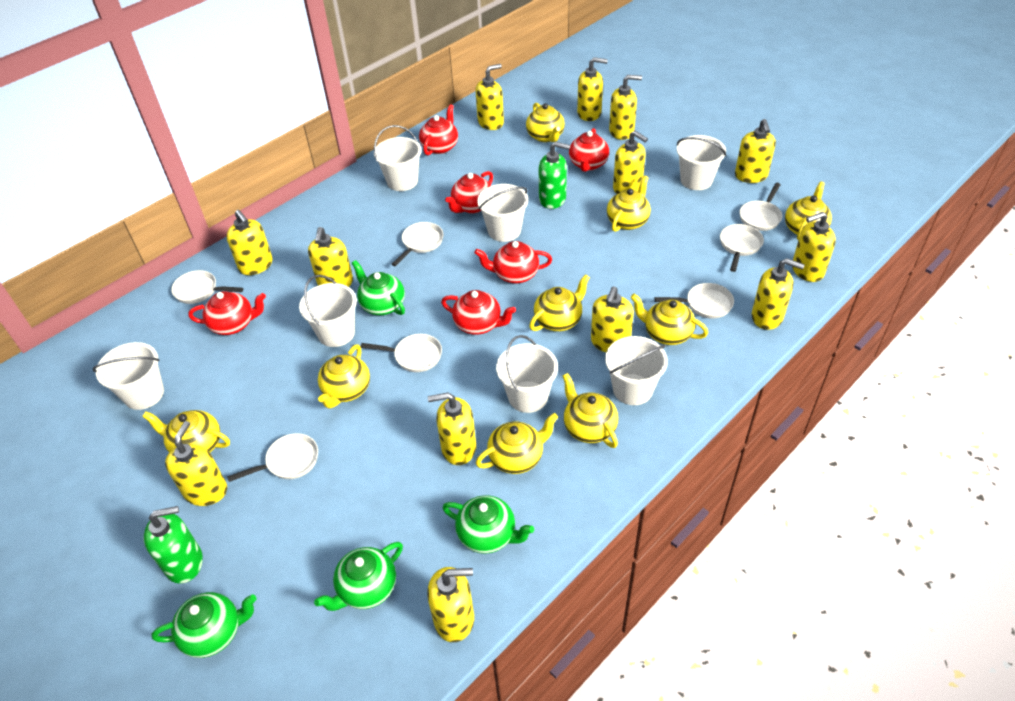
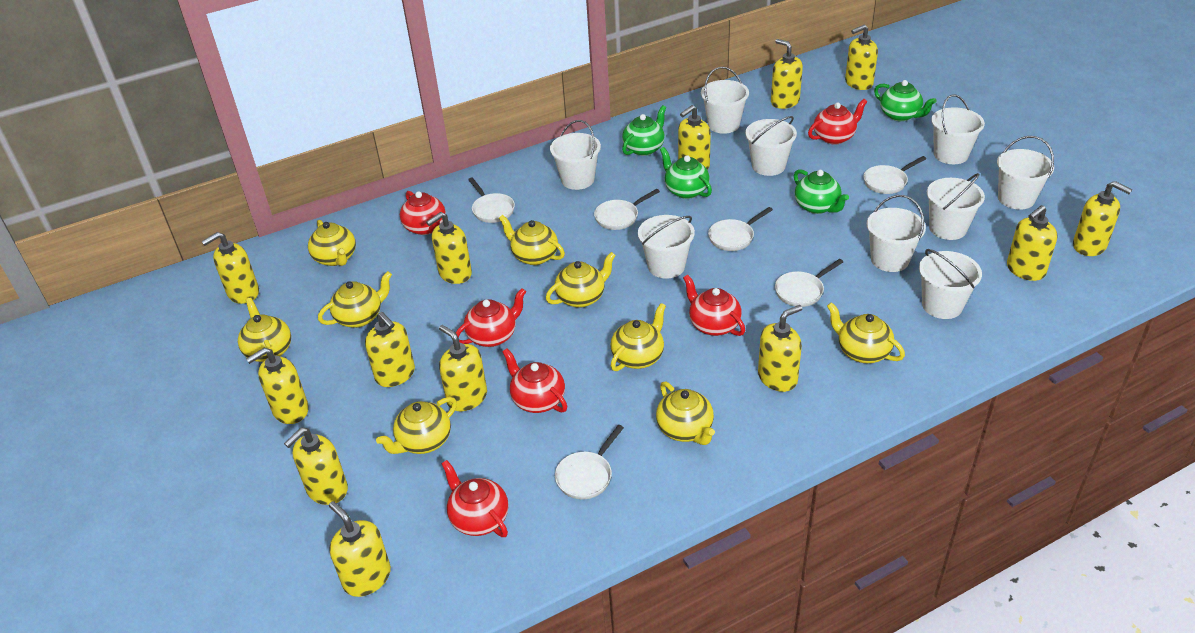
green soap dispenser: [144,506,203,584] [539,142,571,209] = 2 -> none = 0
white bucket: [93,342,164,410] [299,275,357,347] [374,125,421,191] [477,184,528,242] [496,335,558,413] [605,336,668,405] [677,135,726,190] = 7 -> [550,120,601,190] [638,215,695,279] [701,67,749,134] [745,116,797,176] [867,195,926,272] [919,249,982,319] [927,173,985,240] [931,94,985,164] [997,136,1054,209] = 9
white pan: [171,270,243,304] [227,433,318,482] [360,334,442,372] [392,222,443,266] [654,283,734,318] [720,224,764,272] [739,183,782,231] = 7 -> [468,177,515,223] [555,425,624,500] [594,189,660,230] [708,207,773,251] [775,259,843,307] [864,156,926,194] = 6

